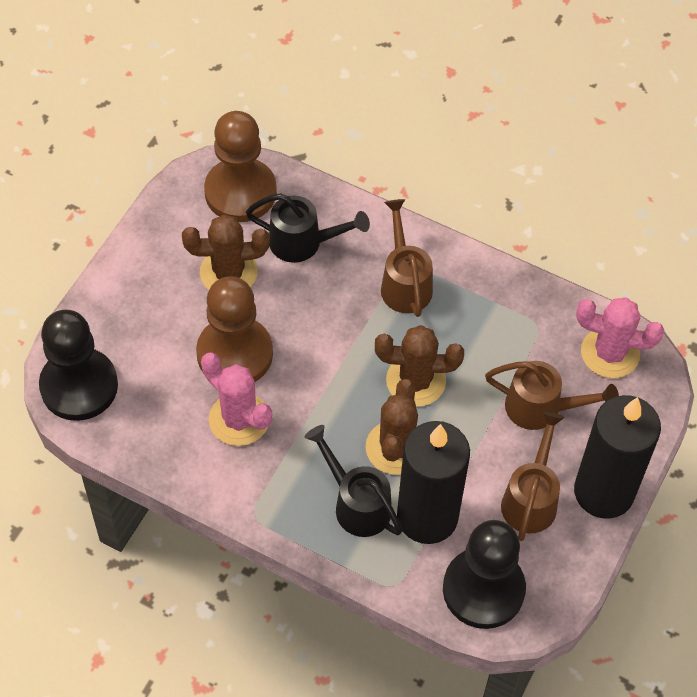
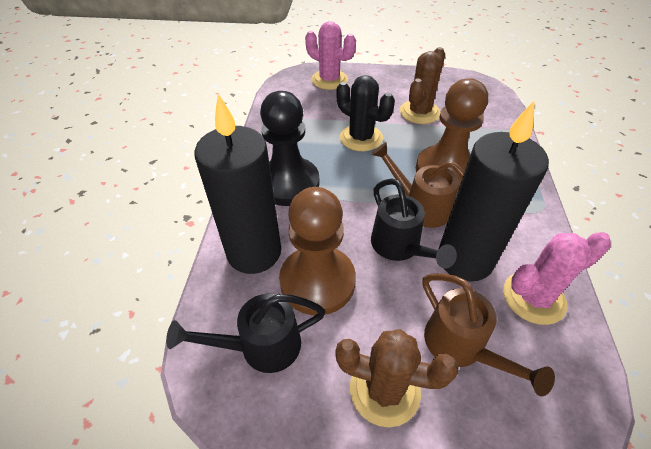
black cactus: none = 0 -> [336,75,395,151] = 1
black pawn: [39,310,118,421] [443,520,526,629] = 2 -> [260,91,320,206] = 1
brown cactus: [182,214,270,289] [366,379,418,475] [375,325,464,407] = 3 -> [335,329,459,427] [400,47,445,124] = 2
brown watering can: [381,199,433,317] [485,361,619,430] [501,411,565,541] = 3 -> [371,142,464,228] [422,273,555,396] = 2

